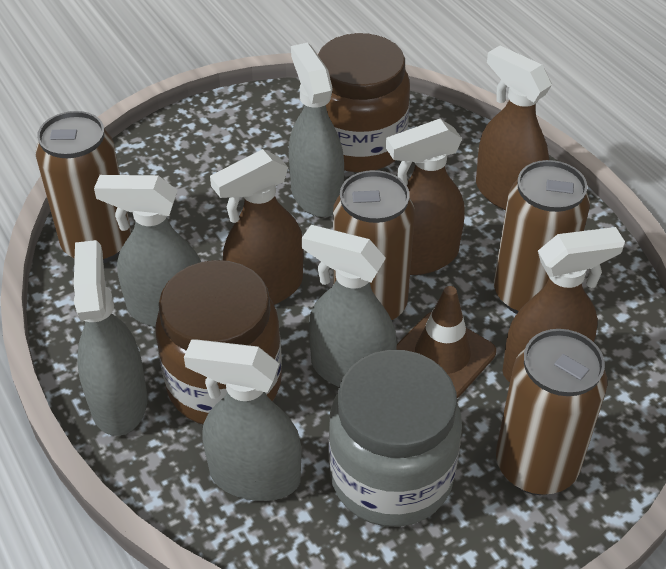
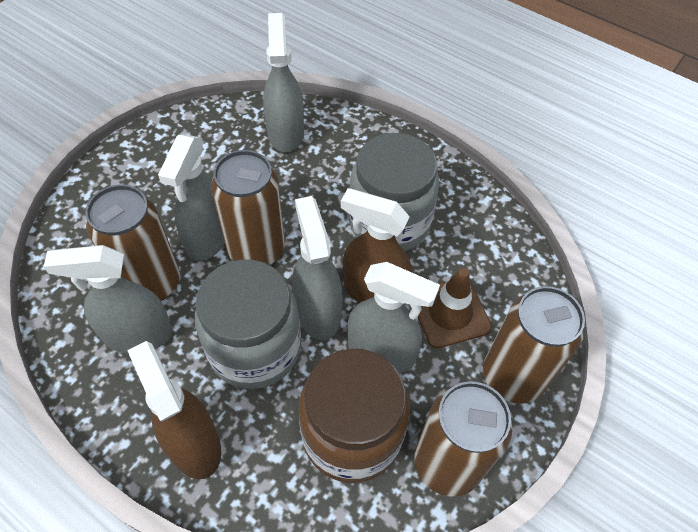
brown jar: [155,260,282,424] [318,33,410,172] = 2 -> [299,349,410,483] = 1
brown spray bottle: [210,149,303,305] [386,119,465,275] [476,46,552,211] [502,227,625,382] = 4 -> [127,341,221,479] [341,188,412,303] = 2
grey jar: [329,350,462,527] = 1 -> [195,259,301,389] [349,133,439,252] = 2

